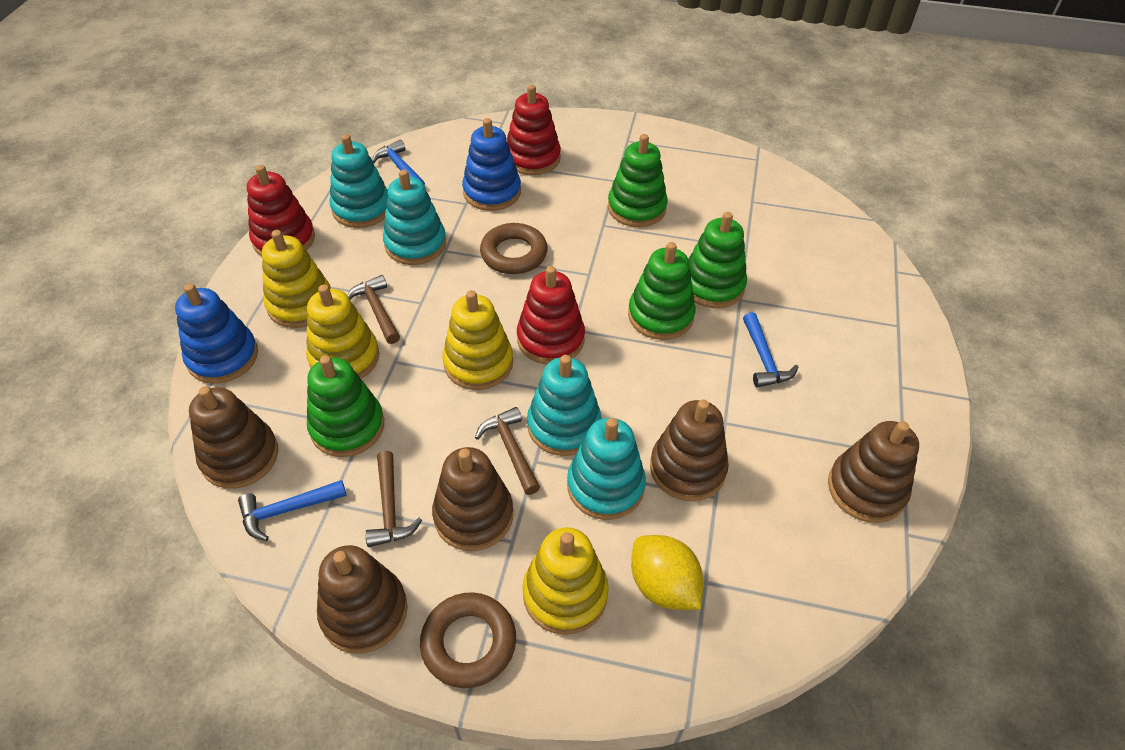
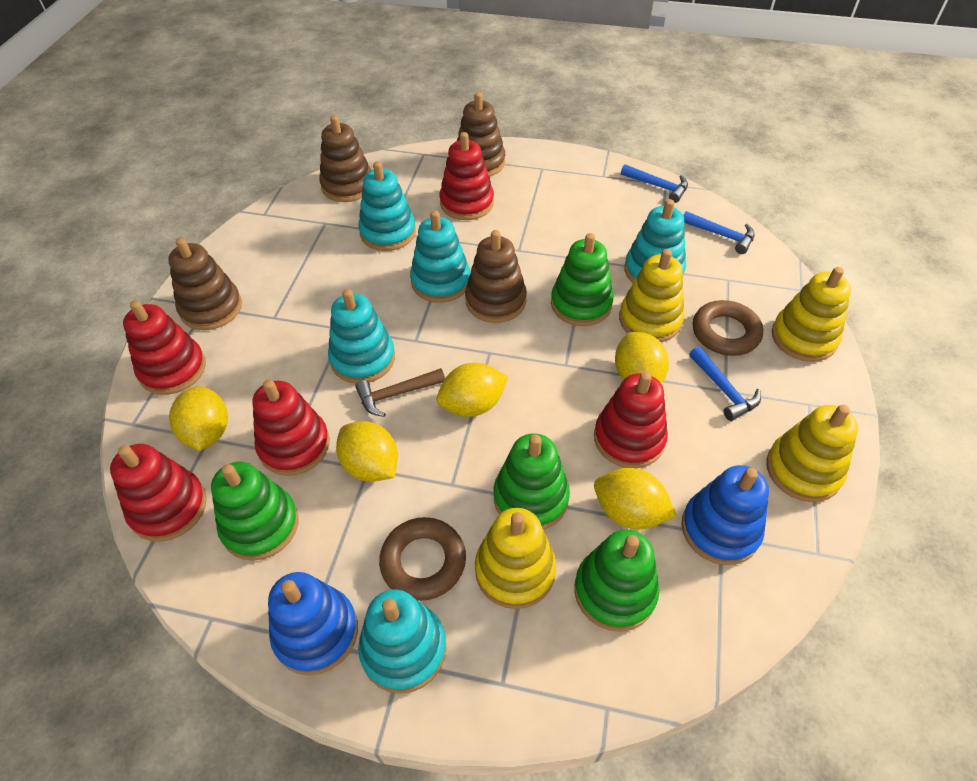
brown hammer: [347,275,400,344] [365,451,422,547] [475,407,540,495] = 3 -> [355,368,445,417] = 1
brown stacking toy: [189,386,278,489] [317,545,408,654] [432,447,513,551] [650,400,729,501] [828,421,919,523] = 5 -> [168,238,242,330] [319,115,371,202] [457,92,505,177] [465,230,527,323] = 4
red stacking toy: [247,165,315,256] [507,85,561,175] [517,266,585,365] = 3 -> [110,444,207,542] [123,300,206,395] [252,379,330,476] [440,132,494,220] [594,372,668,468] = 5
turquoise stacking toy: [329,134,388,228] [383,170,446,265] [527,355,601,456] [567,418,646,520] = 4 -> [328,289,395,384] [358,161,416,251] [358,590,447,694] [410,211,470,303] [624,199,686,283] = 5
yellow lemon: [631,535,703,610] = 1 -> [169,386,228,451] [336,421,398,482] [437,363,508,417] [594,468,677,529] [615,332,669,384] = 5

